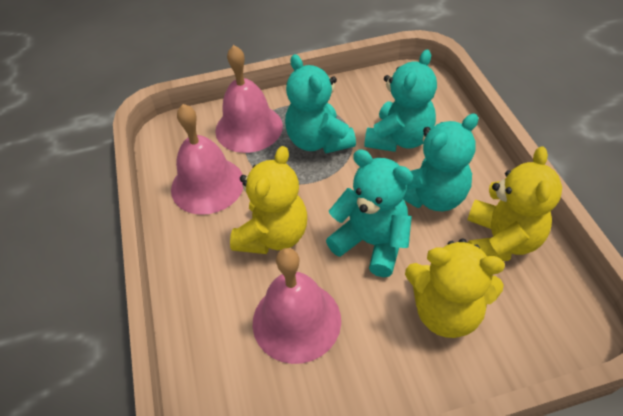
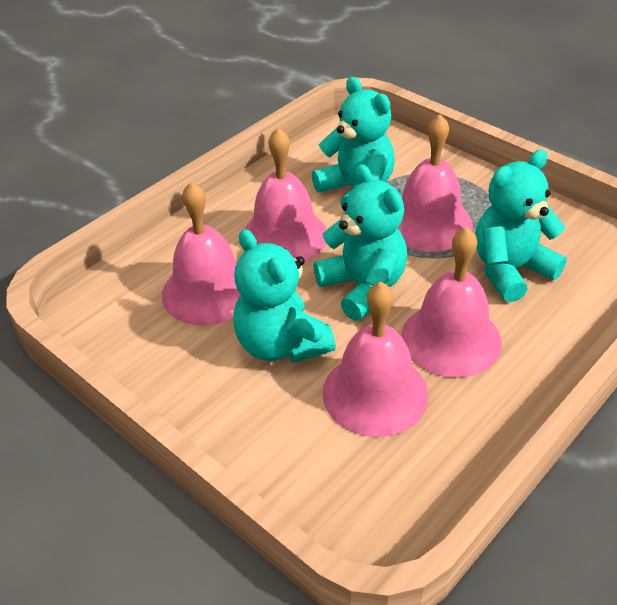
pink bell: [171,104,243,215] [215,45,283,153] [253,248,341,364] = 3 -> [162,181,241,326] [244,128,327,262] [322,282,429,437] [398,114,473,252] [401,227,502,378] = 5
yellow teddy bear: [230,146,307,254] [405,239,505,338] [467,146,562,261] = 3 -> none = 0

